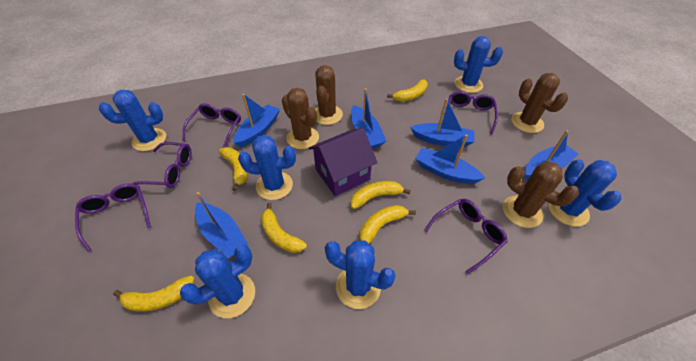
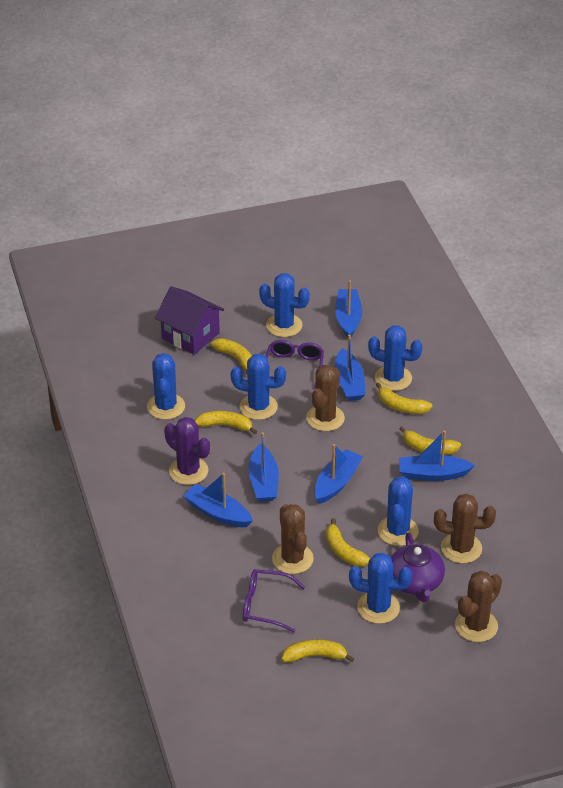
purple cactus: none = 0 -> [164,417,210,485] = 1
purple glasses: [75,184,151,252] [132,142,191,188] [182,103,241,148] [424,199,508,275] [448,91,498,134] = 5 -> [243,569,305,633] [265,340,324,389] = 2
purple teapot: none = 0 -> [391,533,445,602] = 1

